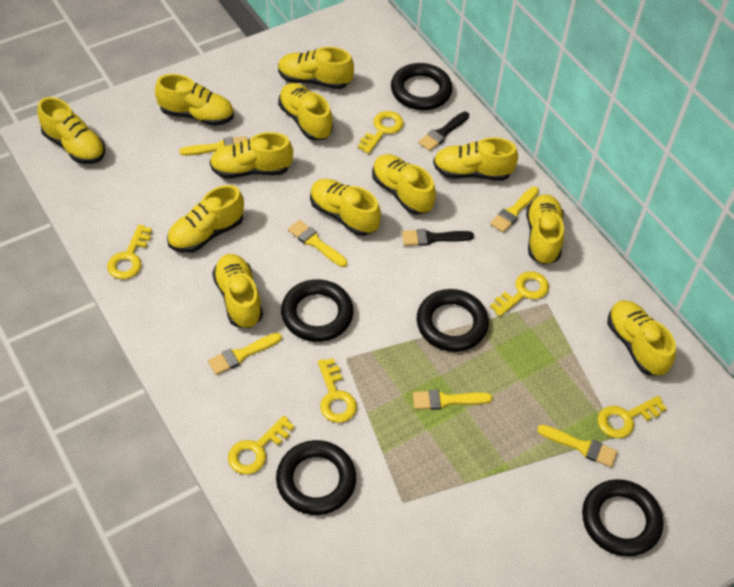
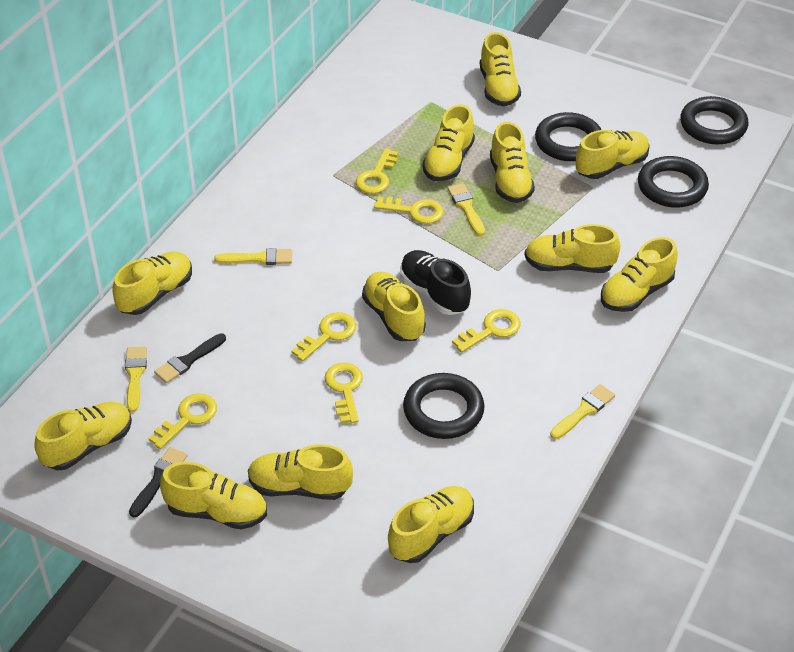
black ring: [276,440,356,515] [281,279,354,342] [391,63,452,110] [417,289,489,352] [582,479,663,557] = 5 -> [403,373,485,439] [535,112,601,161] [638,156,709,208] [680,96,748,144] = 4
black shoe: none = 0 -> [400,250,471,315] = 1
yellow brush: [179,136,247,156] [208,333,282,375] [288,220,347,267] [413,390,493,410] [490,187,539,233] [537,425,618,467] = 6 -> [125,347,147,412] [214,248,292,265] [447,183,485,236] [550,384,615,439] = 4

